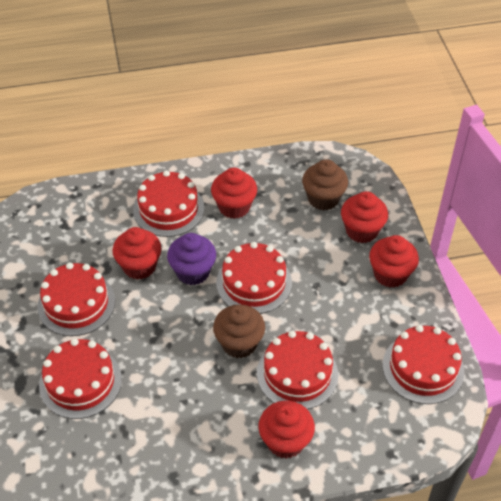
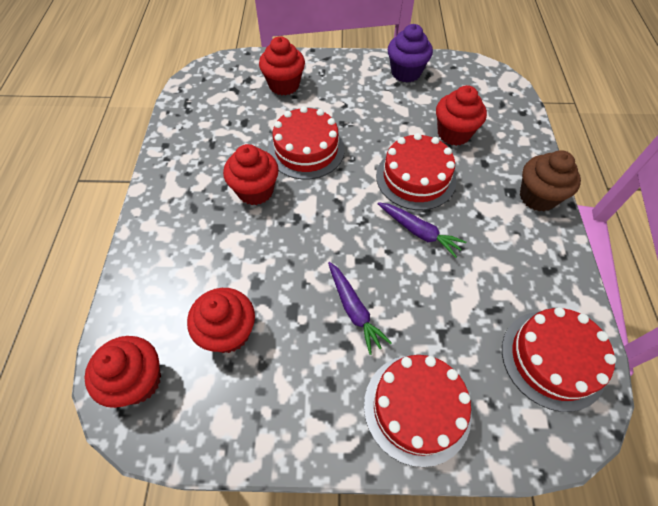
brown cupcake: [213,304,265,358] [302,159,348,211] = 2 -> [520,150,581,211] = 1
purple carrot: none = 0 -> [328,262,392,355] [378,202,466,258] = 2
red cake: [37,262,115,336] [39,338,122,419] [133,170,204,237] [216,242,292,314] [257,331,338,409] [382,325,464,404] = 6 -> [268,106,345,180] [364,355,472,467] [376,133,456,210] [502,307,616,412] = 4

